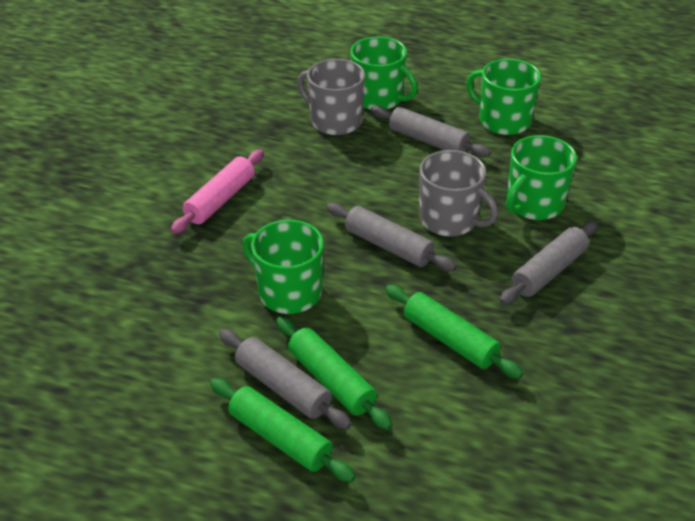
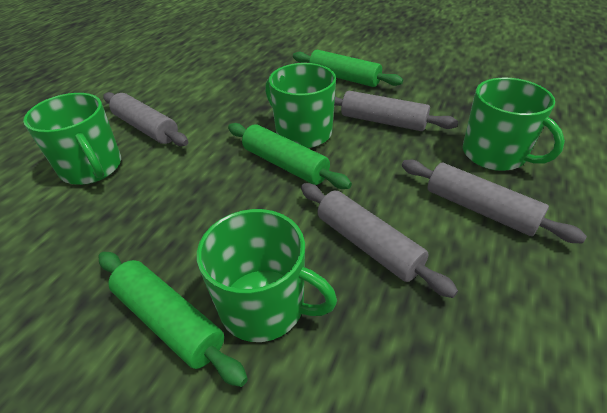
grey mug: [297,59,365,135] [419,150,498,236] = 2 -> none = 0
pink rolling pin: [171,149,264,234] = 1 -> none = 0

